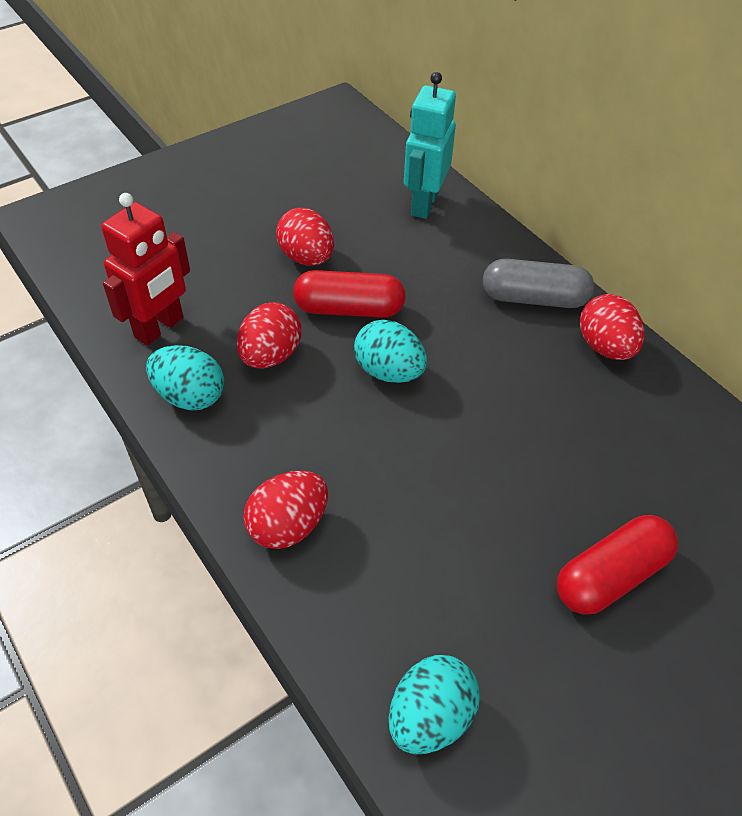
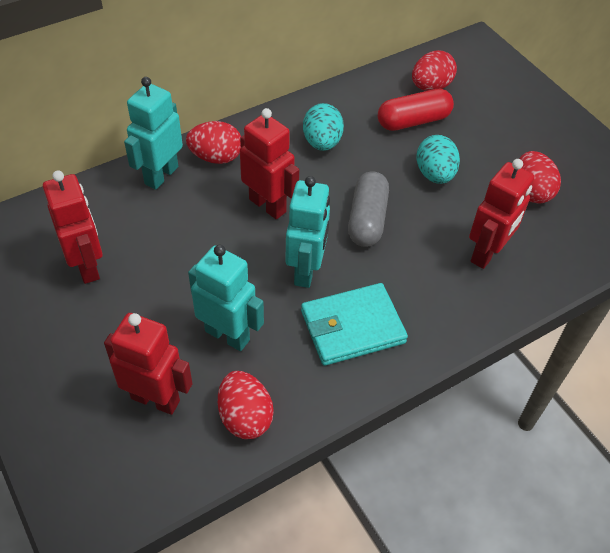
red capsule: [293,270,406,318] [557,515,678,615] = 2 -> [378,89,454,131] = 1
red robot: [101,193,190,346] = 1 -> [43,170,103,284] [104,313,193,415] [240,108,299,219] [469,159,534,269] = 4
turquoise egg: [146,345,224,411] [354,320,427,383] [389,655,480,754] = 3 -> [303,103,344,151] [416,135,460,184] = 2
turquoise robot: [404,72,456,219] = 1 -> [124,77,183,190] [188,245,264,351] [285,176,330,288] = 3
turquoise wallet: none = 0 -> [301,283,408,366] = 1

